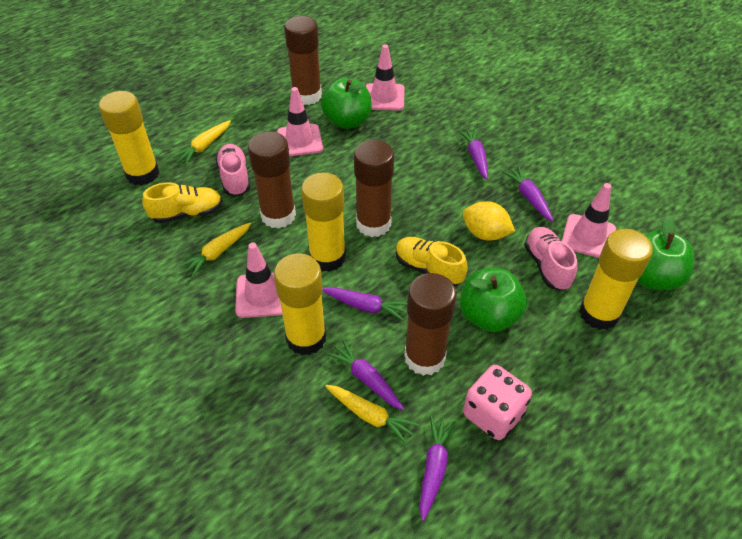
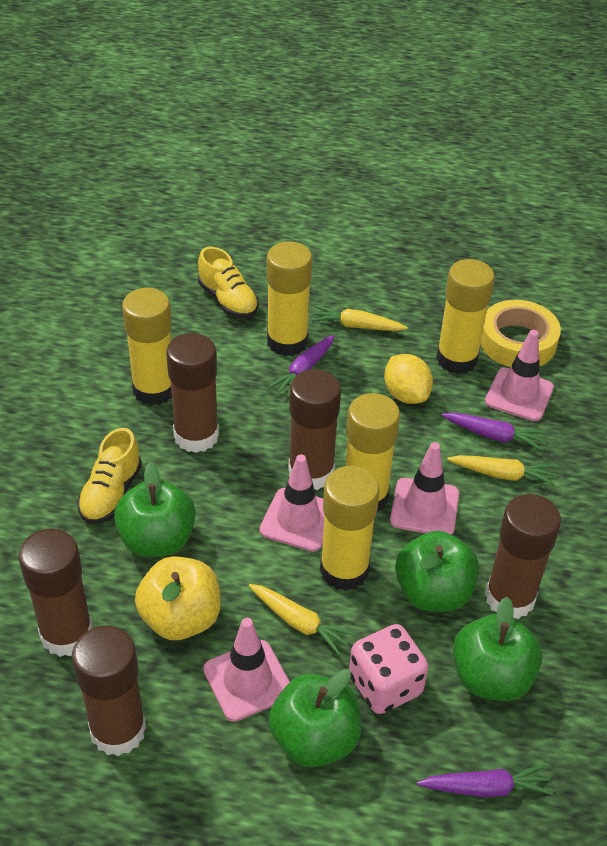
brown glue stick: [248,131,296,229] [284,16,322,105] [354,140,394,237] [404,273,457,376] = 4 -> [19,528,93,657] [72,625,146,756] [166,333,219,453] [288,369,341,490] [485,494,561,619] = 5
green apple: [321,78,372,129] [460,268,527,332] [638,215,694,290] = 3 -> [114,462,196,557] [268,669,361,768] [395,531,479,612] [453,597,542,701] = 4
pink shoe: [215,144,250,196] [524,227,577,291] = 2 -> none = 0
purple carrot: [322,287,407,321] [326,340,404,410] [419,416,456,521] [459,128,488,180] [503,166,554,222] = 5 -> [269,335,334,397] [417,764,553,797] [441,412,546,450] = 3
yellow apple: none = 0 -> [135,556,221,640] = 1
yellow glue stick: [99,91,159,185] [274,253,326,356] [301,173,346,272] [579,229,653,330] = 4 -> [122,288,172,406] [266,241,312,356] [320,466,380,591] [345,393,400,513] [436,259,495,374] = 5
yellow tape: none = 0 -> [480,300,561,367] = 1

